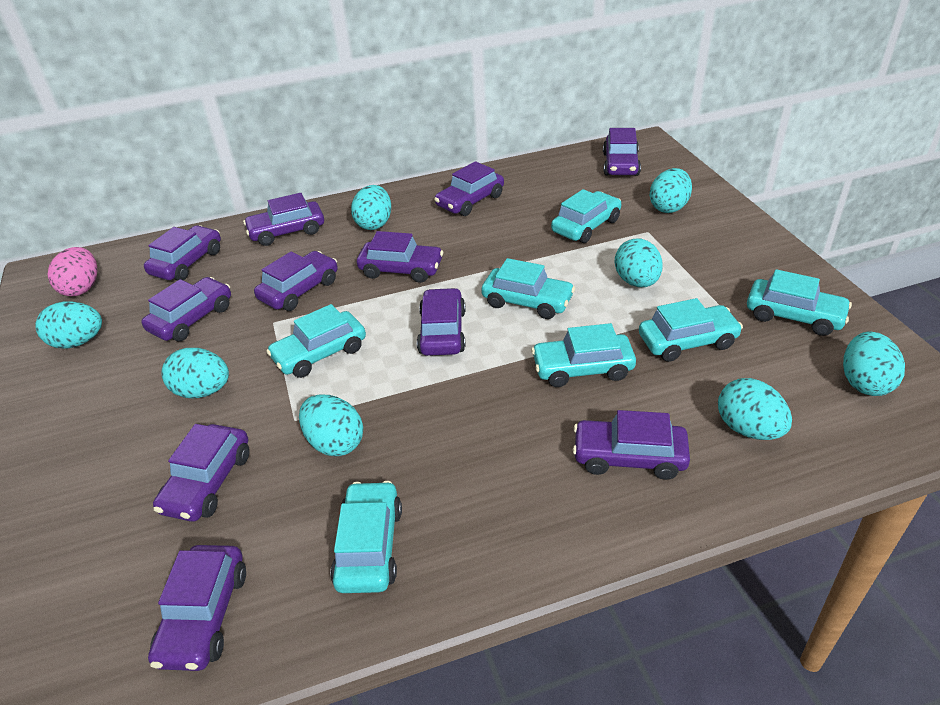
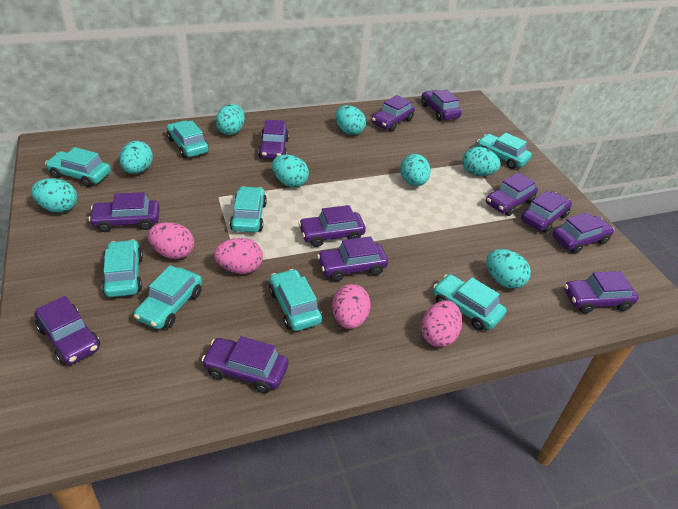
pink egg: [47,247,98,296] = 1 -> [148,222,194,259] [214,238,263,274] [332,284,371,329] [421,300,462,347] = 4
purple car: [141,277,231,341] [144,225,221,280] [148,545,246,671] [153,424,250,522] [243,193,324,246] [254,251,338,311] [357,231,443,283] [417,288,466,356] [434,161,504,216] [573,410,690,480] [603,128,641,176] = 11 -> [34,296,100,365] [89,192,160,232] [202,336,289,393] [258,120,289,159] [298,205,366,247] [317,236,388,281] [371,95,415,132] [421,90,462,121] [486,172,538,216] [521,191,572,233] [552,212,614,254] [564,271,639,314] = 12
turquoise car: [266,304,366,378] [330,481,402,593] [481,258,575,319] [531,323,636,387] [551,189,621,243] [639,298,743,362] [747,269,852,336] = 7 -> [45,147,111,187] [102,240,143,297] [134,265,202,329] [167,121,209,158] [230,186,267,232] [269,269,322,331] [433,274,506,331] [477,133,532,169] = 8

